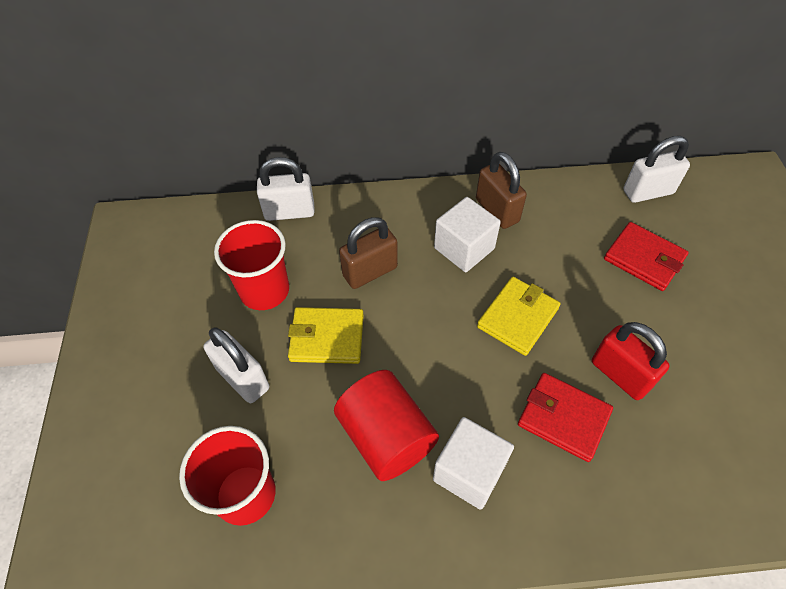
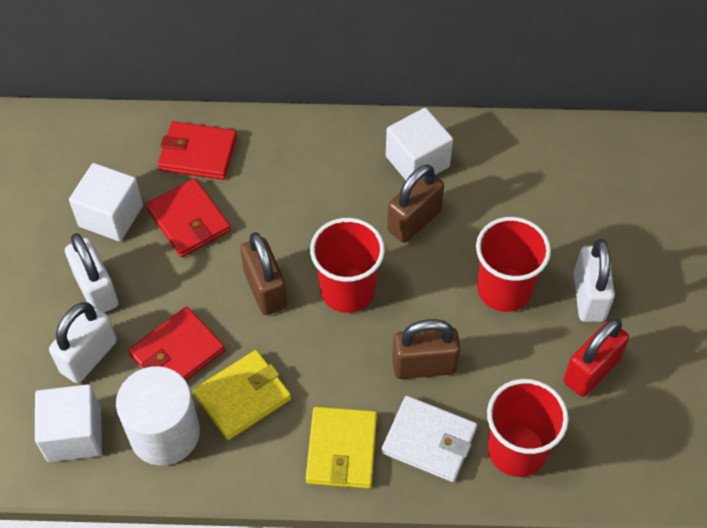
brown padlock: [339,217,398,289] [476,152,527,229] = 2 -> [240,232,287,315] [387,165,444,243] [392,319,460,379] = 3
red cup: [179,426,275,526] [214,220,289,310] = 2 -> [310,218,385,313] [476,217,551,312] [487,379,569,477] = 3
red cylinder: [334,370,439,481] = 1 -> none = 0
red wallet: [518,373,613,462] [604,222,689,291] = 2 -> [128,307,225,381] [146,178,231,257] [158,121,237,180] = 3
white cube: [433,417,514,510] [434,197,501,272] = 2 -> [35,384,102,462] [69,163,143,241] [386,108,453,180] = 3
white cylinder: none = 0 -> [116,366,200,465] = 1
white wallet: none = 0 -> [381,396,477,482] = 1

